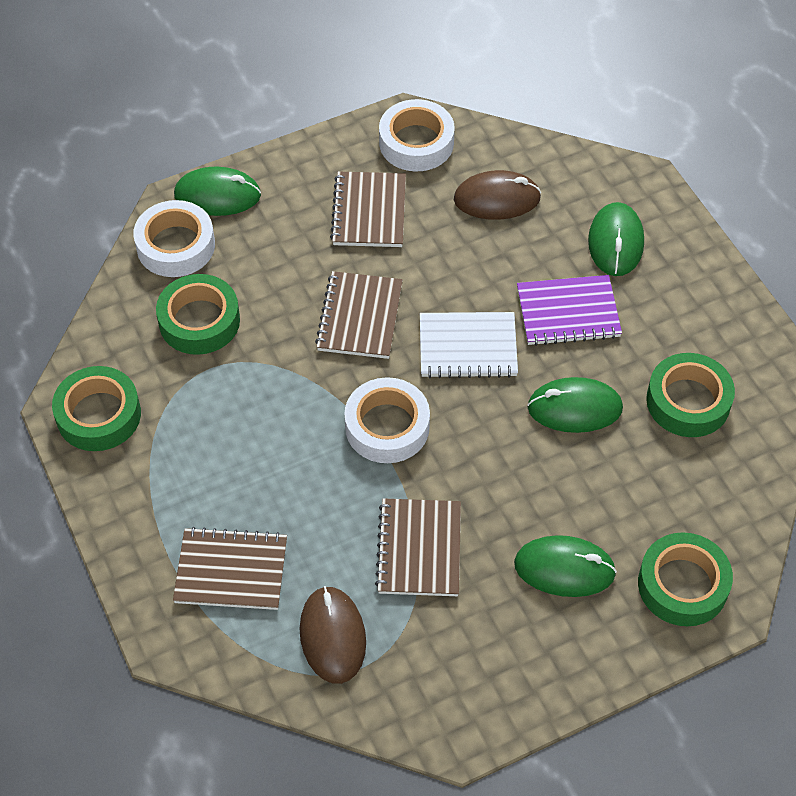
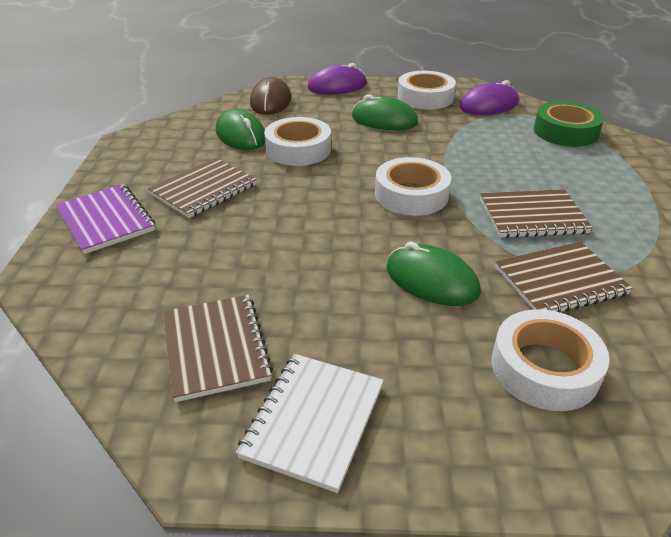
brown mouse: [300,586,366,684] [454,170,541,220] = 2 -> [250,77,291,115] = 1
green mouse: [174,167,261,216] [514,535,617,597] [527,377,623,433] [588,202,644,276] = 4 -> [216,109,265,150] [352,94,418,130] [387,241,481,306] = 3
green tape: [52,366,141,451] [156,274,240,355] [638,532,733,626] [646,353,735,437] = 4 -> [534,101,604,147] = 1
purple mouse: none = 0 -> [308,63,367,94] [460,80,519,115] = 2
white tape: [133,200,215,277] [344,377,430,463] [379,99,455,171] = 3 -> [264,117,331,166] [375,157,451,216] [398,71,456,110] [491,309,610,411] = 4

